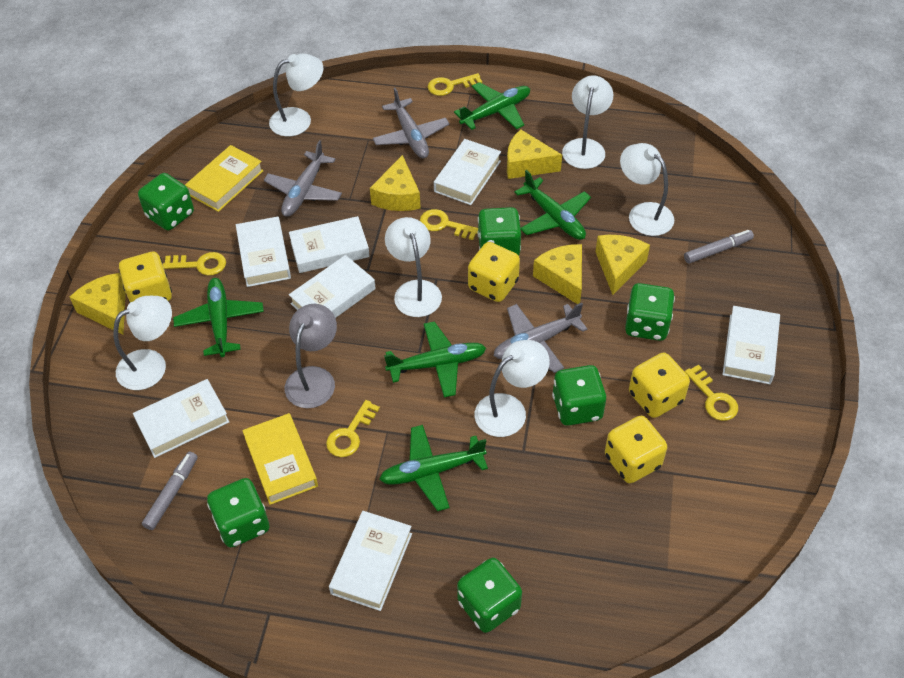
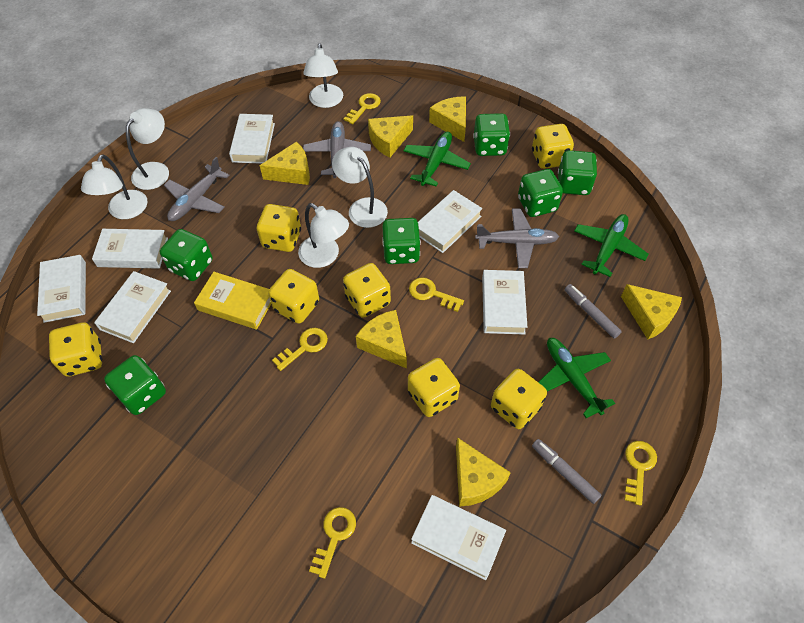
green plane: [173,278,264,357] [379,425,488,511] [384,321,486,397] [454,82,530,130] [514,170,591,240] = 5 -> [403,132,471,187] [538,338,615,418] [574,214,648,277] = 3
grey lamp: [285,304,337,408] = 1 -> none = 0
white lamp: [113,296,172,390] [269,53,323,137] [385,217,442,317] [475,340,550,437] [562,75,613,169] [620,143,674,236] = 6 -> [81,154,148,219] [126,108,169,190] [298,203,349,268] [303,43,343,108] [332,147,388,228] = 5
yellow book: [185,145,264,212] [242,413,318,505] = 2 -> [194,272,271,330] = 1
yellow cheese: [70,273,126,335] [370,155,421,211] [507,129,562,179] [533,244,582,304] [595,235,650,295] = 5 -> [259,141,310,185] [356,310,407,369] [368,116,413,158] [429,97,466,142] [456,437,511,507] [621,284,682,339] = 6
yellow dice: [118,252,172,303] [468,242,520,302] [605,416,667,483] [629,352,690,418] = 4 -> [49,323,102,377] [257,204,301,252] [268,269,319,324] [343,263,391,318] [408,358,460,417] [491,369,547,429] [532,124,574,169] = 7

